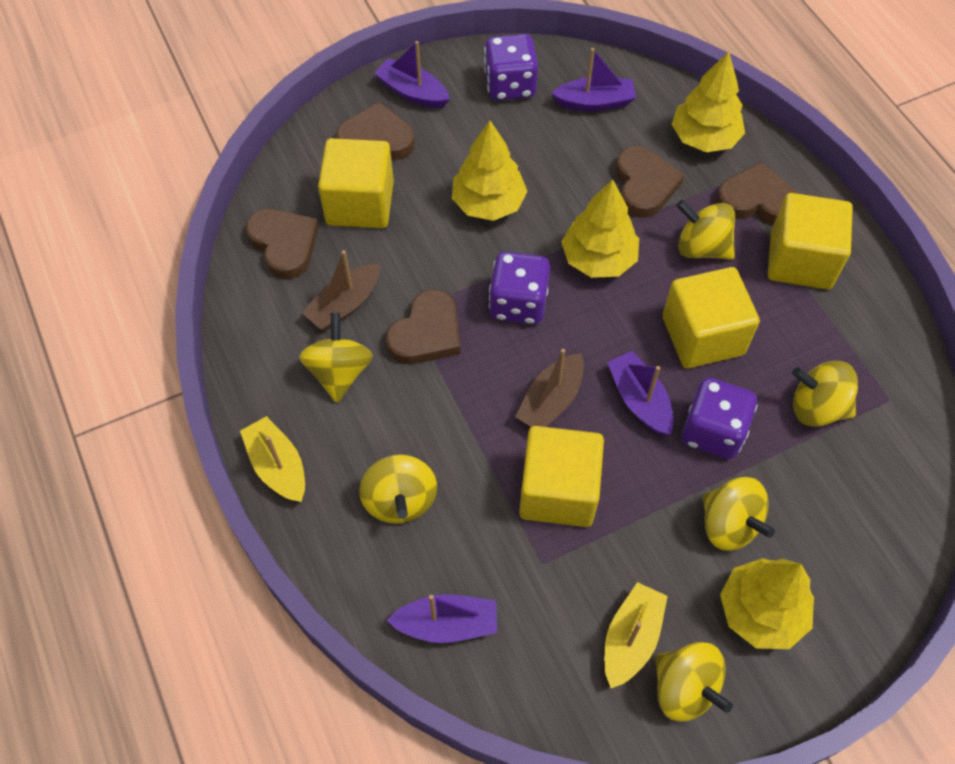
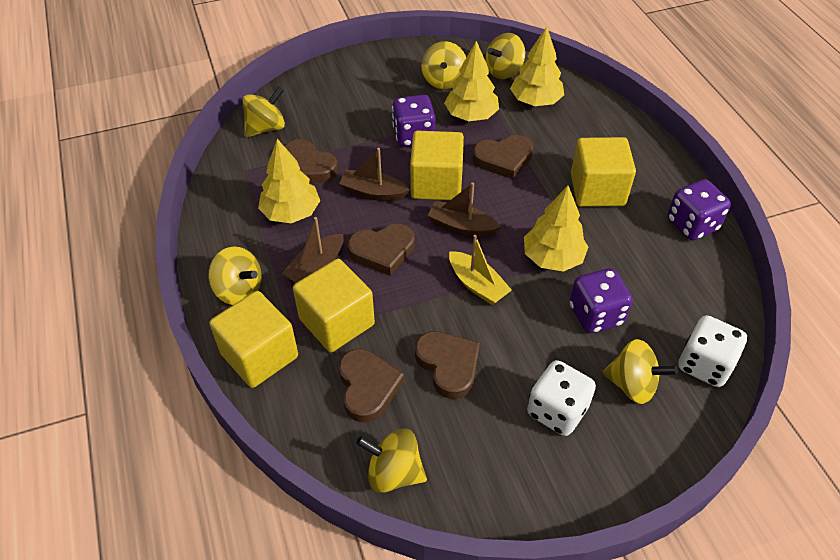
brown boat: [302,250,380,330] [515,349,584,427] = 2 -> [282,217,344,283] [339,148,410,201] [427,183,500,237] = 3
purple boat: [374,41,450,108] [387,594,497,643] [551,48,636,111] [607,351,674,435] = 4 -> none = 0
white dice: none = 0 -> [527,360,596,436] [679,315,747,387] = 2
yellow boat: [240,416,305,502] [604,582,668,688] = 2 -> [449,235,512,305] = 1

